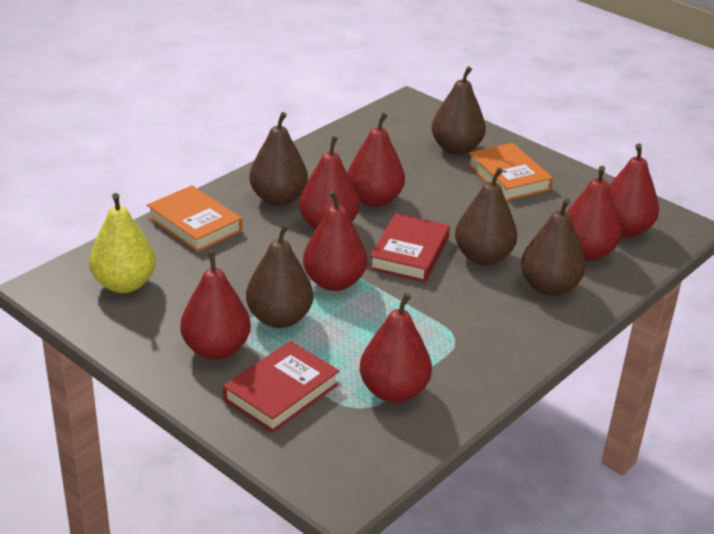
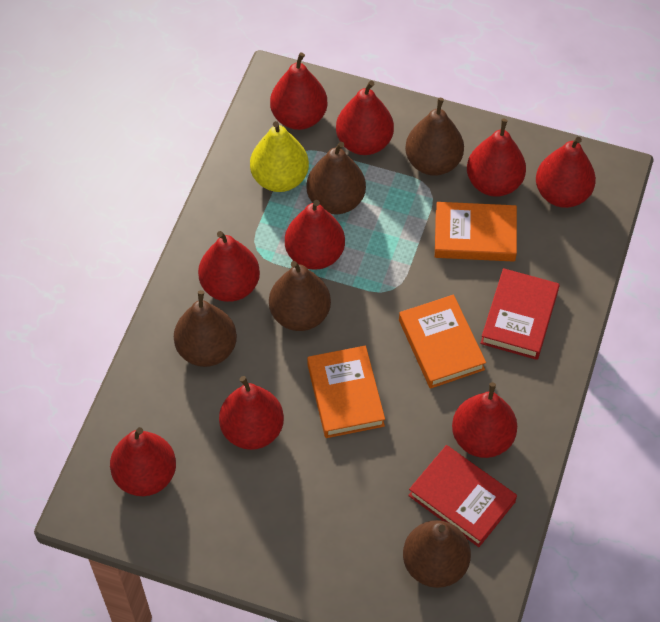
orange book: [147,185,242,252] [468,143,553,201] = 2 -> [307,346,385,438] [399,295,486,389] [435,202,517,262] = 3
red pear: [180,251,251,360] [299,136,359,230] [303,190,367,291] [348,113,405,207] [360,293,432,403] [567,166,622,261] [609,144,659,237] = 7 -> [110,427,176,496] [198,231,260,302] [219,376,284,450] [270,52,327,130] [285,200,345,270] [336,81,394,155] [452,382,517,458] [467,119,526,197] [536,137,596,208] = 9

